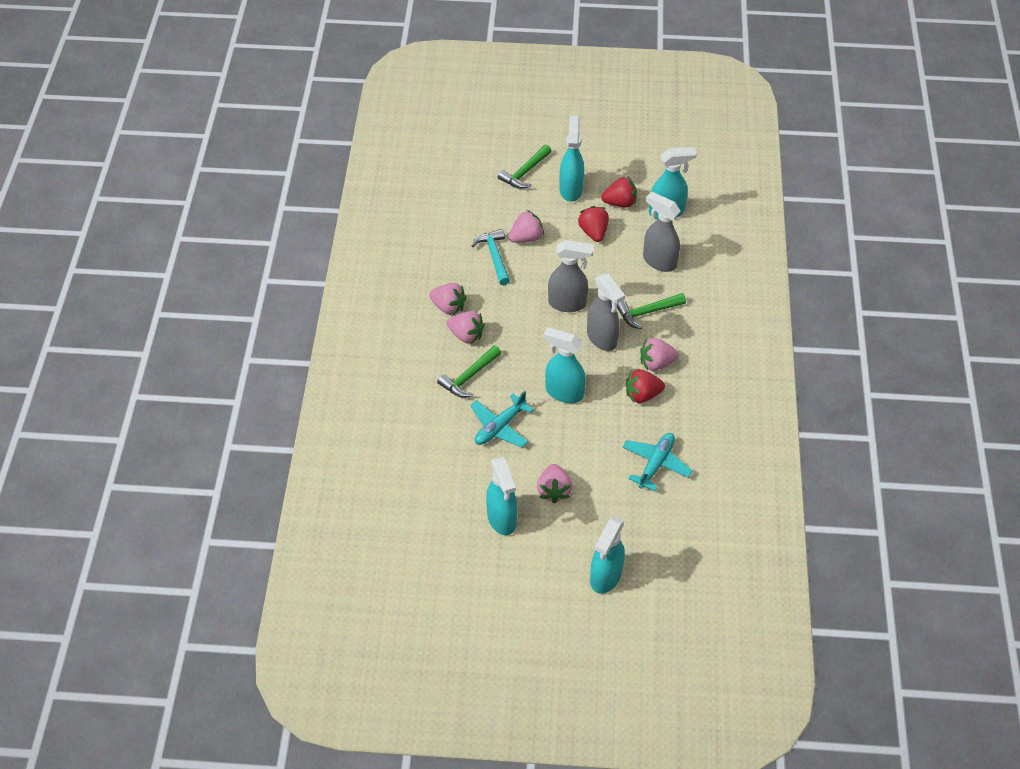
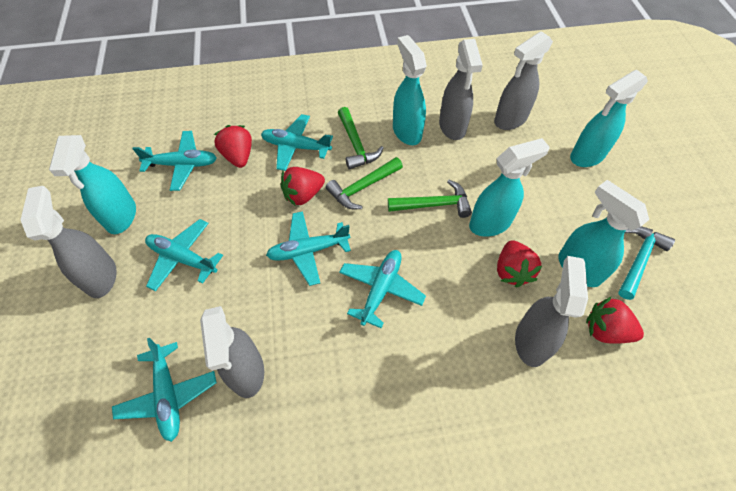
grey spray bottle: [548,240,594,312] [587,274,625,351] [643,191,680,272] = 3 -> [21,186,117,298] [200,306,264,398] [439,39,483,140] [494,31,553,130] [515,256,588,367] = 5
pink strawberry: [429,283,466,315] [447,311,485,344] [508,210,544,243] [537,464,573,504] [640,338,679,371] = 5 -> none = 0
red strawberry: [578,206,609,242] [601,177,637,207] [626,369,665,403] = 3 -> [214,125,252,168] [280,167,325,206] [497,240,542,288] [586,297,644,344] = 4
turquoise plane: [470,391,534,448] [623,433,692,491] = 2 -> [112,338,217,442] [132,131,217,191] [145,219,223,291] [261,114,333,171] [266,211,351,286] [339,250,426,328] = 6

